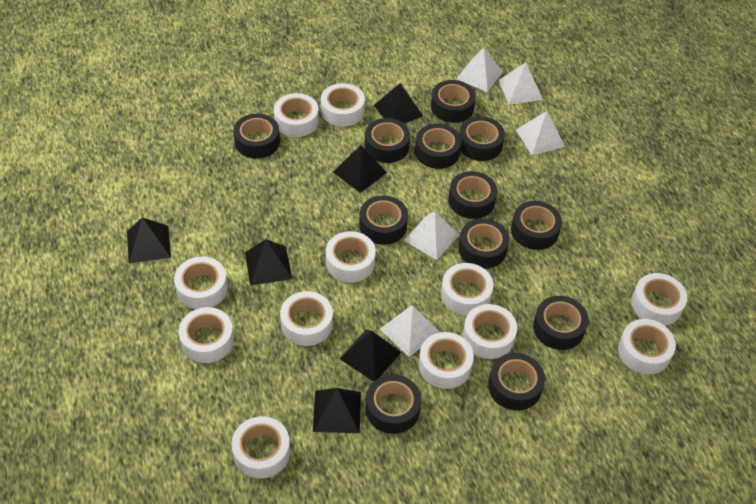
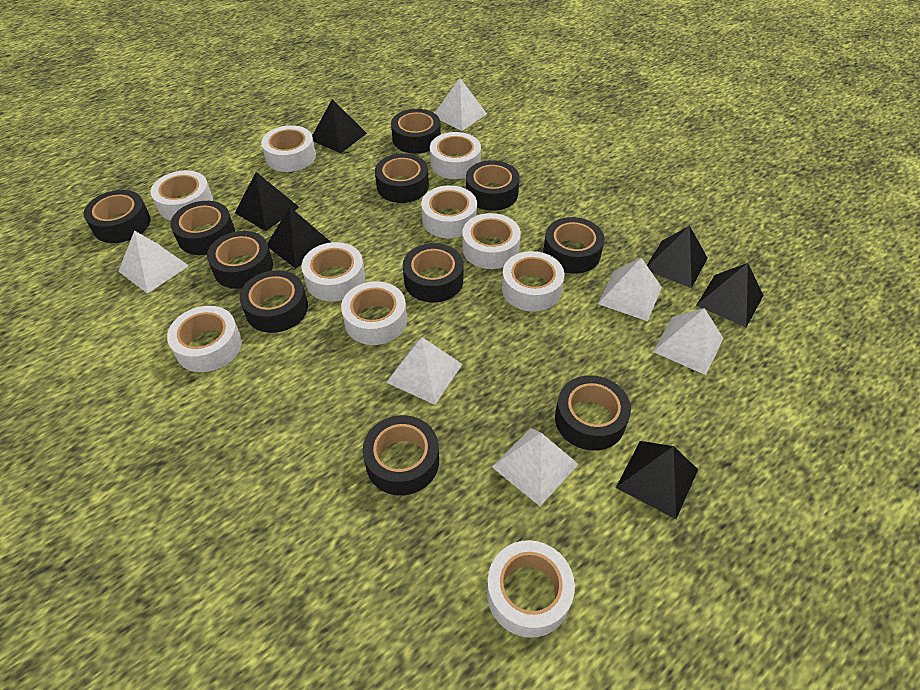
black tape: [233,114,280,159] [359,195,408,245] [365,118,410,163] [365,374,422,434] [415,124,461,169] [431,80,476,123] [448,171,497,219] [458,218,509,269] [459,116,505,161] [488,353,545,411] [511,201,562,250] [533,296,589,350] = 12 -> [84,190,151,243] [170,201,235,255] [207,231,273,289] [240,270,308,333] [363,415,439,495] [375,153,429,203] [391,109,441,154] [403,243,463,303] [466,160,520,211] [543,217,604,274] [555,375,631,451] = 11
white pyramid: [380,306,440,357] [403,211,459,260] [456,48,503,92] [498,62,543,105] [516,111,565,155] = 5 -> [118,230,189,294] [386,337,462,405] [435,78,487,131] [492,428,579,506] [598,258,662,321] [653,308,724,375] = 6
white tape: [174,256,228,309] [179,307,234,363] [232,416,290,479] [274,93,319,137] [280,291,333,346] [321,83,365,126] [326,231,376,283] [419,332,474,389] [441,263,493,316] [463,304,517,359] [618,319,676,374] [631,273,687,326] = 12 -> [151,170,213,221] [167,306,242,372] [261,125,316,172] [302,242,365,302] [341,281,407,345] [421,185,477,238] [430,132,481,179] [462,213,521,269] [487,540,575,638] [502,251,564,312] = 10

